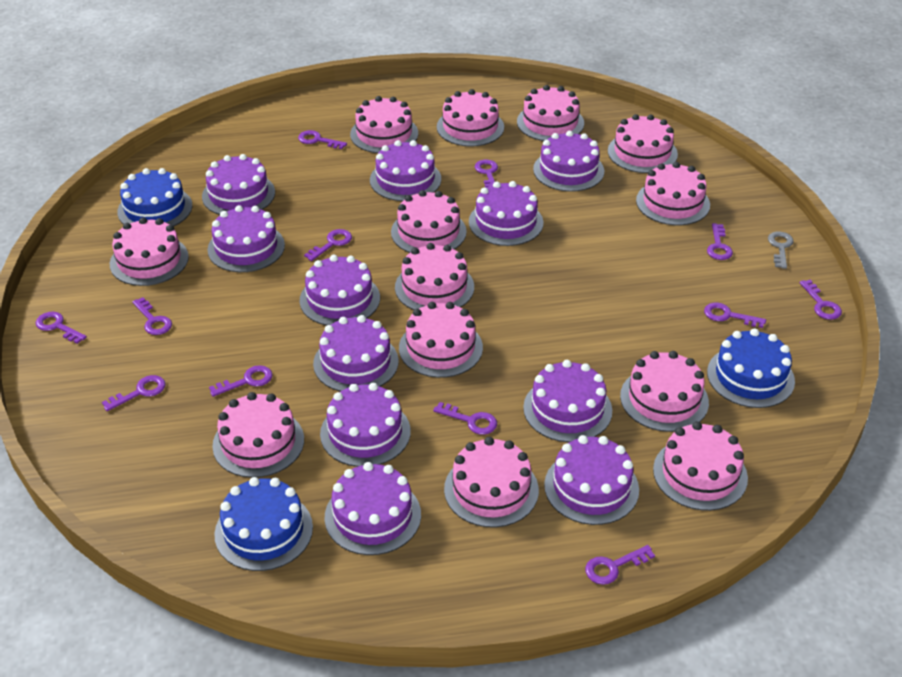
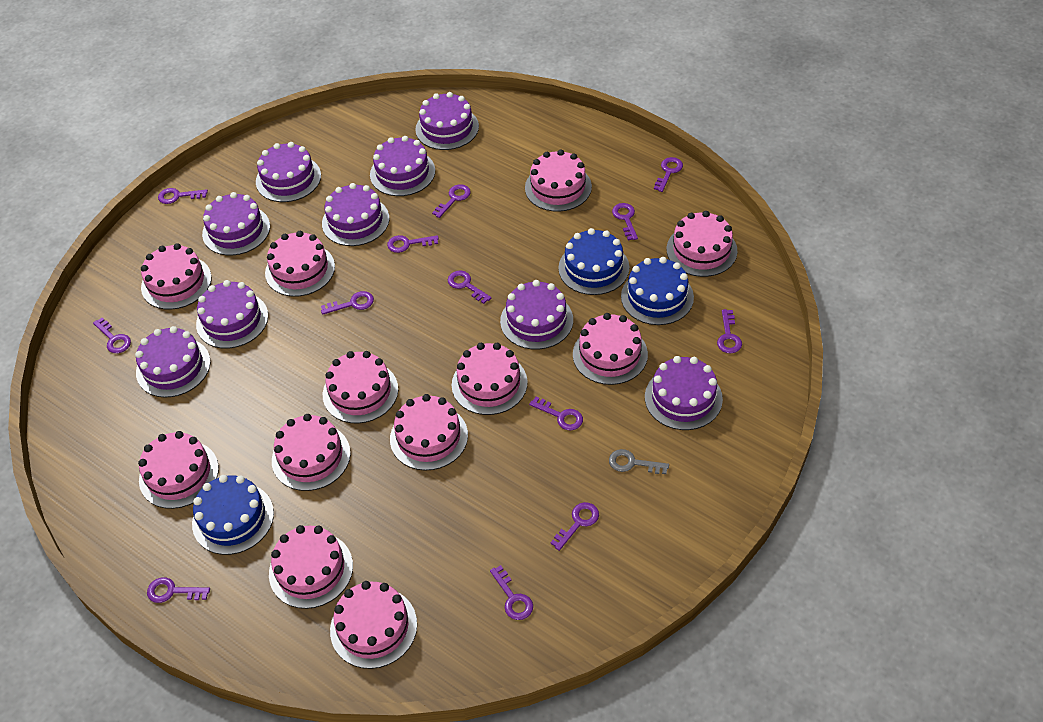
pink cake: [110,217,189,286] [212,392,304,478] [350,96,418,153] [391,190,467,253] [395,243,474,310] [399,302,483,378] [437,89,504,147] [444,437,539,528] [517,85,584,141] [608,114,678,173] [620,351,709,432] [636,162,710,225] [653,422,748,511] = 13 -> [138,431,219,509] [141,243,212,310] [265,231,335,297] [269,525,353,609] [272,414,351,491] [323,351,398,423] [330,581,417,669] [390,394,468,470] [452,343,528,415] [525,150,592,212] [573,313,648,385] [667,211,737,277] = 12
purple cake: [202,154,275,215] [207,205,285,272] [300,255,380,326] [313,315,399,392] [320,383,411,467] [325,462,421,555] [370,140,441,201] [469,181,543,246] [523,360,612,442] [533,131,604,192] [544,435,639,525] = 11 -> [135,326,211,398] [196,280,268,348] [202,192,270,255] [256,142,321,202] [322,183,389,246] [370,136,435,196] [415,92,479,150] [500,280,573,350] [645,356,723,430] = 9
purple key: [36,312,87,344] [102,375,165,411] [132,297,172,335] [209,365,273,397] [298,130,347,149] [304,229,352,261] [433,402,497,435] [475,160,498,188] [585,545,655,585] [704,303,766,328] [707,223,733,260] [800,280,842,320] = 12 -> [93,318,131,353] [147,577,210,603] [158,188,208,204] [321,291,374,315] [387,235,439,253] [432,184,471,218] [448,271,491,304] [490,565,533,620] [529,397,583,431] [550,502,599,551] [612,203,638,240] [654,157,683,192] [717,309,742,353] = 13

